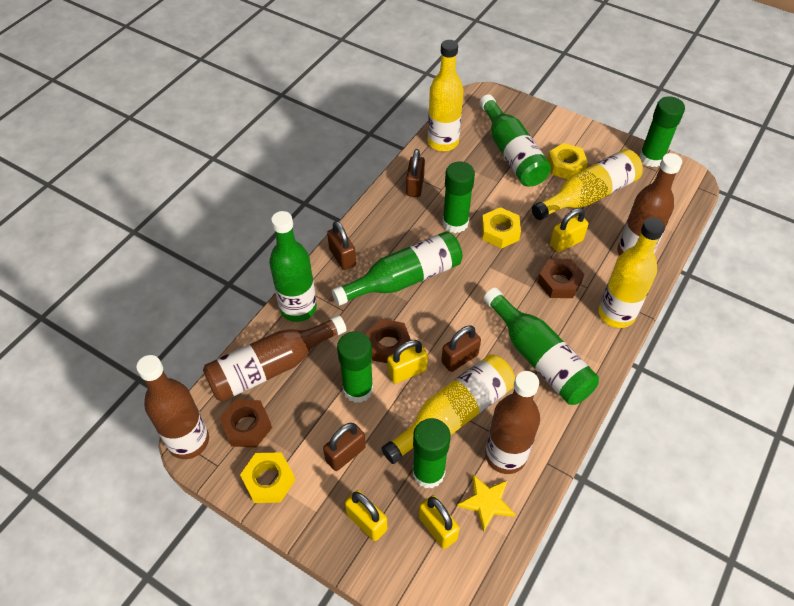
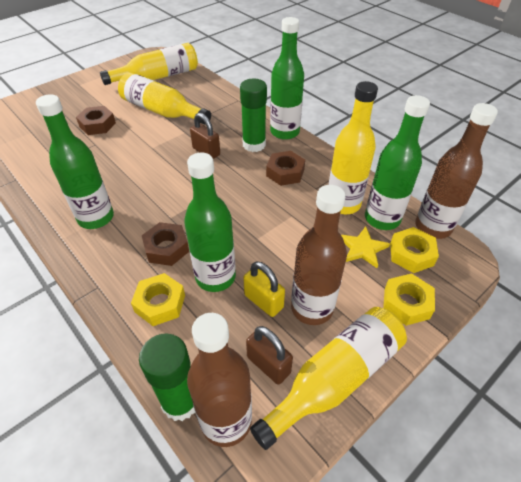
brown bottle: [136,355,209,459] [203,315,347,401] [485,371,540,474] [617,153,682,256] = 4 -> [187,313,252,447] [291,185,347,325] [415,103,498,239] = 3
brown padlock: [323,423,366,471] [327,221,356,270] [406,149,425,197] [441,325,481,372] = 4 -> [190,113,220,159] [246,326,293,385] = 2
green glue stick: [337,331,373,403] [413,418,451,488] [442,161,475,233] [639,96,685,167] = 4 -> [139,334,195,421] [240,79,267,152] = 2
yellow padlock: [345,490,387,541] [387,340,428,384] [419,495,460,549] [550,208,588,252] = 4 -> [243,261,285,317] = 1

